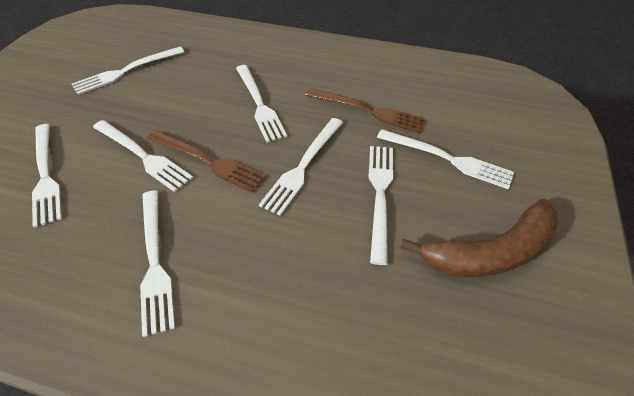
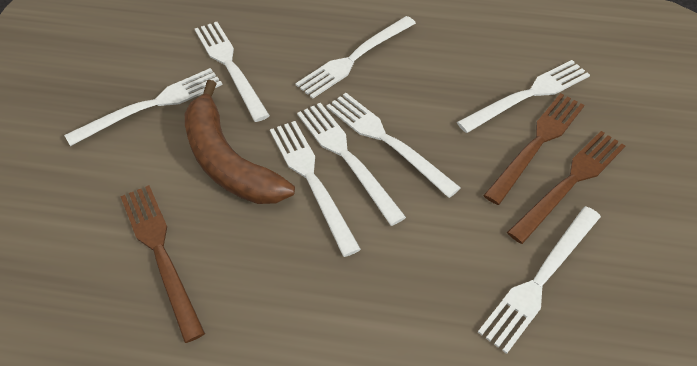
brown fork: [147,130,266,193] [305,88,426,133] = 2 -> [120,185,205,343] [483,93,585,205] [507,131,625,244] = 3

